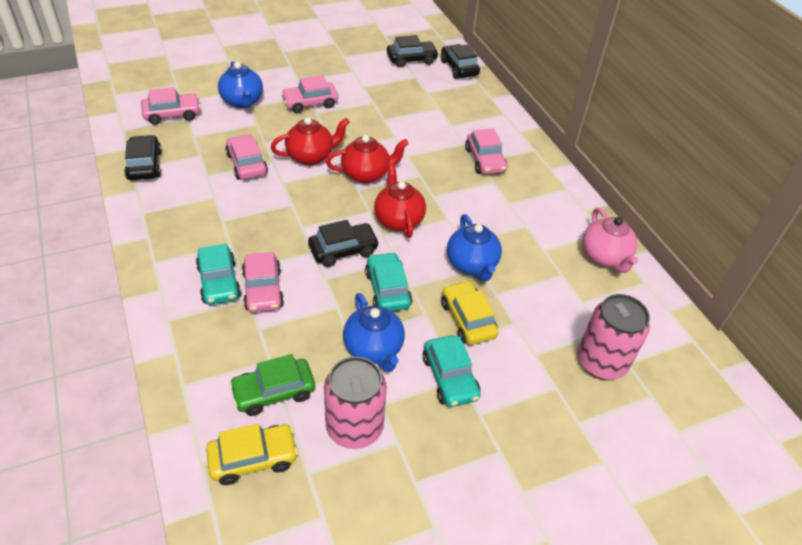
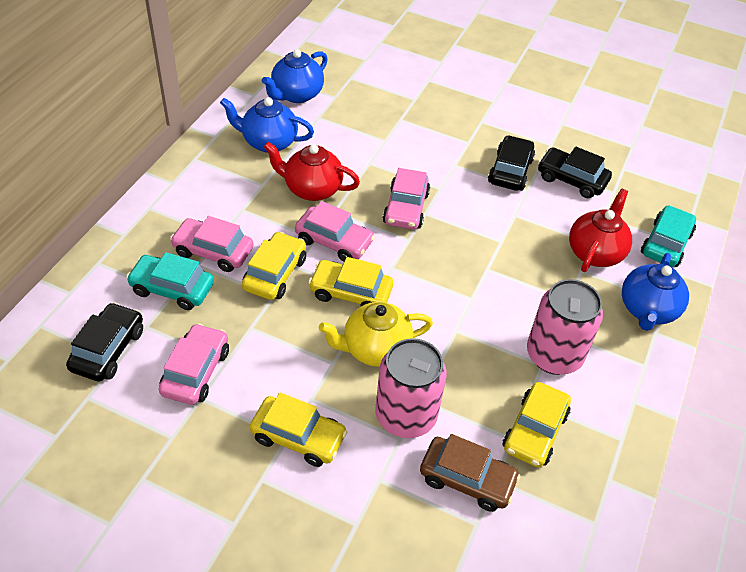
black car: [124,135,162,180] [308,220,379,267] [387,35,439,67] [441,44,480,79] = 4 -> [66,302,143,381] [488,135,535,191] [538,146,612,198] = 3
brown car: none = 0 -> [420,434,520,512] = 1
green car: [229,354,315,416] = 1 -> none = 0
pink car: [141,87,201,125] [225,134,268,180] [242,252,284,312] [281,75,338,113] [465,128,507,174] = 5 -> [158,323,229,405] [170,216,254,272] [295,201,375,262] [383,168,430,230] = 4
pink teapot: [582,208,638,273] = 1 -> none = 0
red teapot: [271,117,349,165] [326,135,409,183] [374,162,426,238] = 3 -> [264,142,360,201] [569,189,632,272] = 2
turquoise car: [196,244,241,305] [365,252,412,311] [423,335,480,407] = 3 -> [126,252,214,310] [641,205,696,267] = 2
yellow car: [206,424,298,485] [441,280,499,345] = 2 -> [242,232,306,300] [250,393,347,467] [308,257,393,306] [503,382,571,467] = 4
yellow teapot: none = 0 -> [319,302,433,367] = 1

